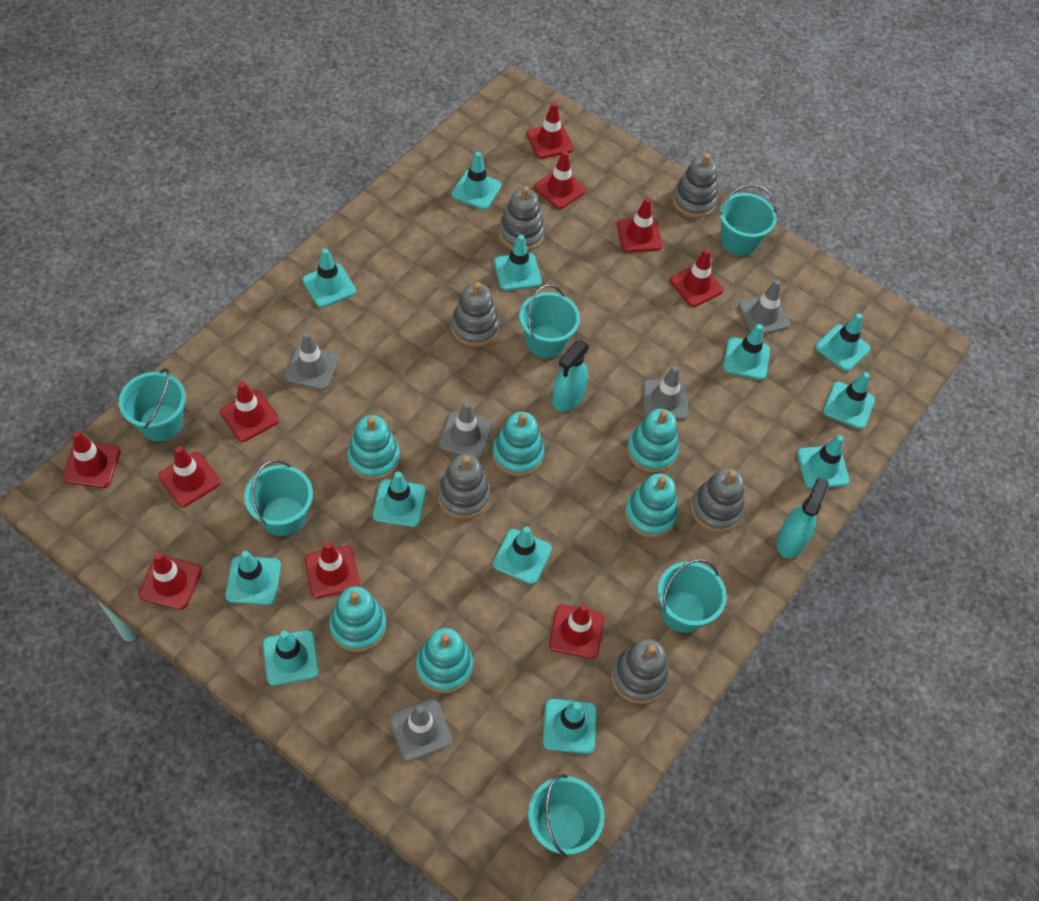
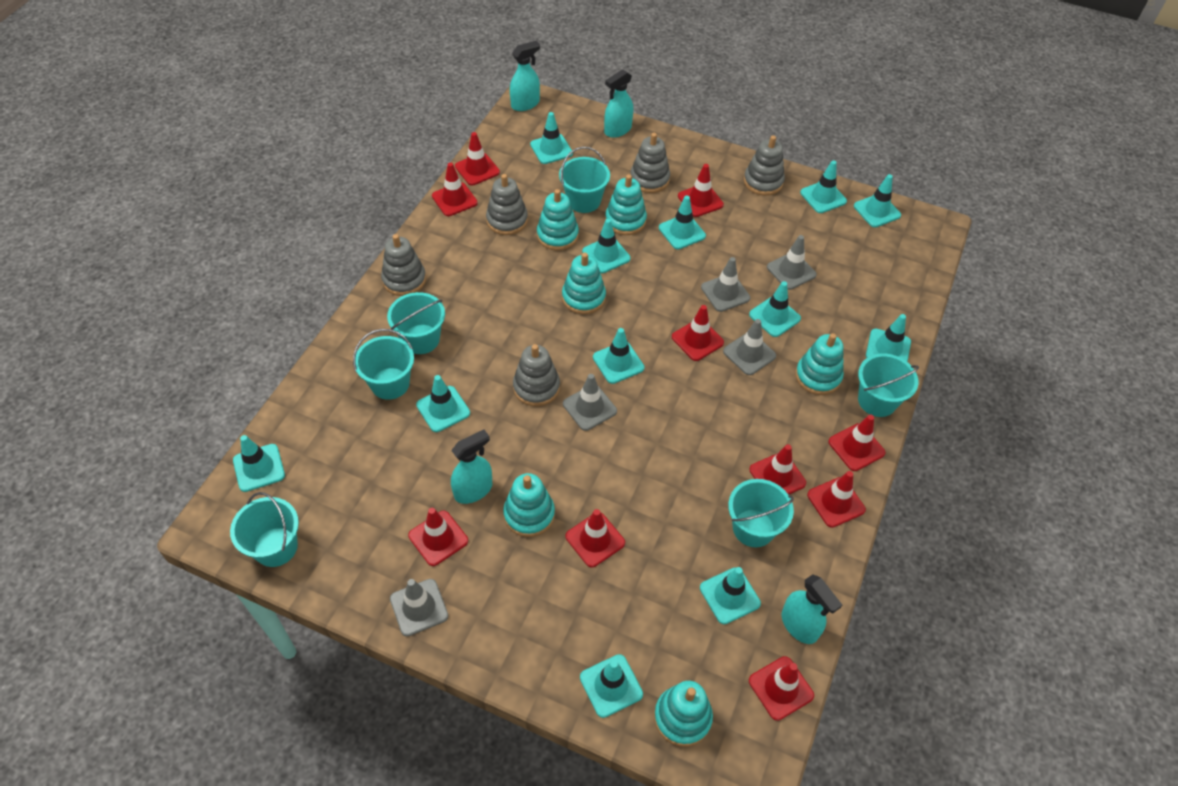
grey stacking toy: [437,454,490,519] [451,282,500,347] [498,186,545,251] [611,639,669,704] [672,154,718,218] [691,468,744,532] = 6 -> [381,234,426,296] [486,174,528,235] [513,344,560,406] [630,133,670,193] [744,135,785,196] = 5
turquoise spray bottle: [552,340,589,412] [777,477,829,558] = 2 -> [451,430,492,504] [510,41,540,111] [604,69,633,138] [781,574,842,644] = 4

